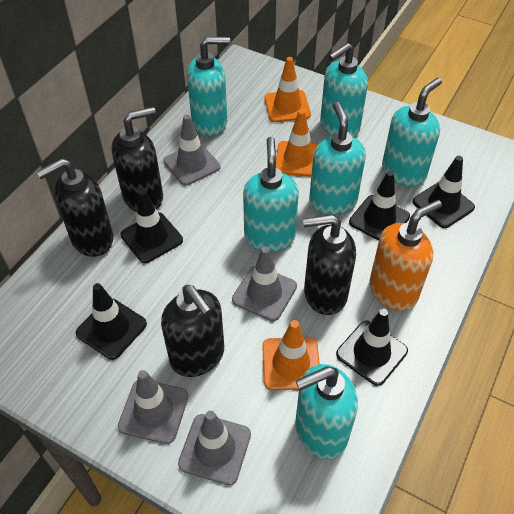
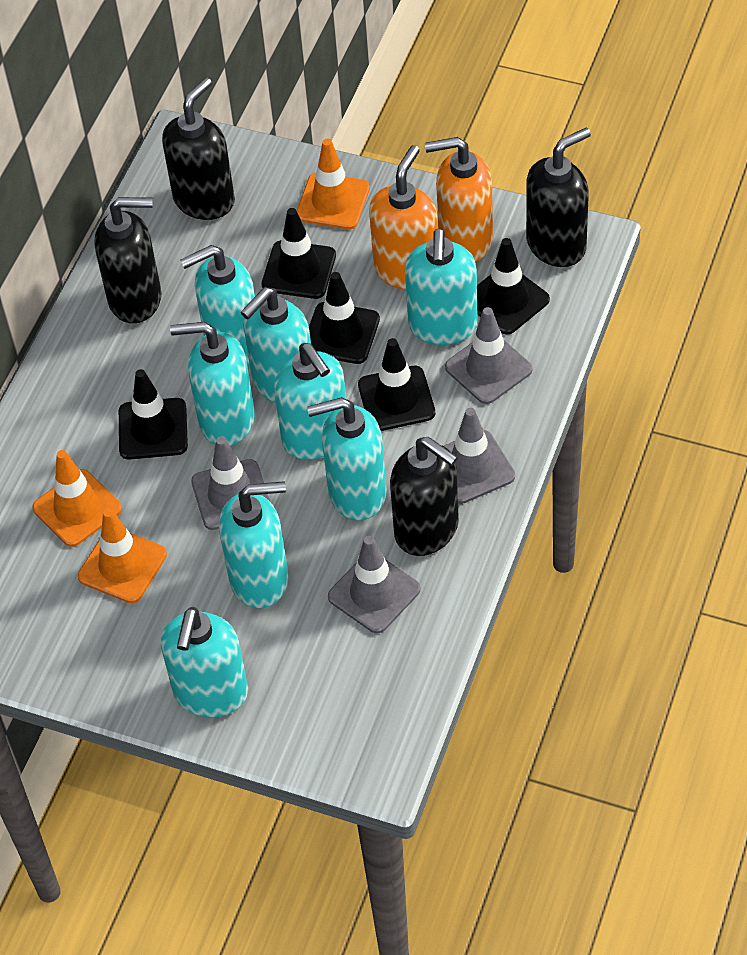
orange soap dispenser: [369,200,442,311] = 1 -> [369,145,438,290] [425,137,493,262] = 2
turquoise soap dispenser: [187,37,230,136] [243,137,299,252] [295,364,358,459] [309,102,366,215] [320,43,368,138] [382,78,442,187] = 6 -> [160,607,248,718] [170,322,255,446] [180,245,255,365] [219,481,289,608] [241,287,311,403] [274,343,346,460] [307,397,387,521] [405,229,478,345] = 8

